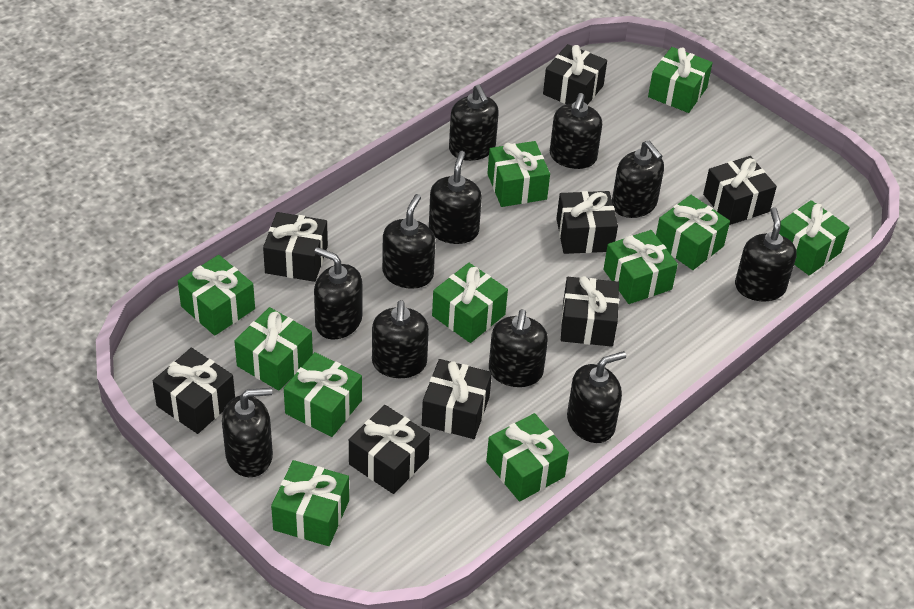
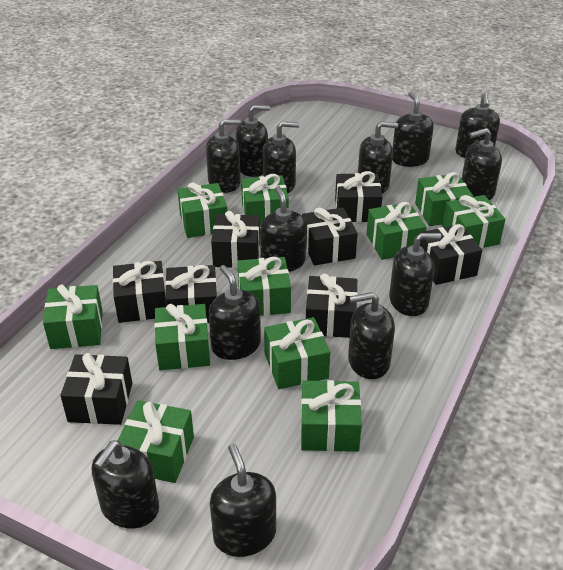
black soap dispenser: [222,388,273,477] [314,247,362,339] [372,300,429,378] [382,194,435,289] [429,151,482,244] [449,84,499,161] [489,309,548,387] [550,93,602,169] [567,351,626,443] [612,141,664,218] [735,207,797,301] = 11 -> [92,440,159,529] [206,119,241,193] [209,265,261,360] [210,444,276,557] [235,105,270,177] [260,186,307,272] [263,121,299,193] [348,292,395,379] [358,121,398,194] [389,233,441,316] [392,92,434,167] [455,93,500,158] [462,128,502,200] = 13

